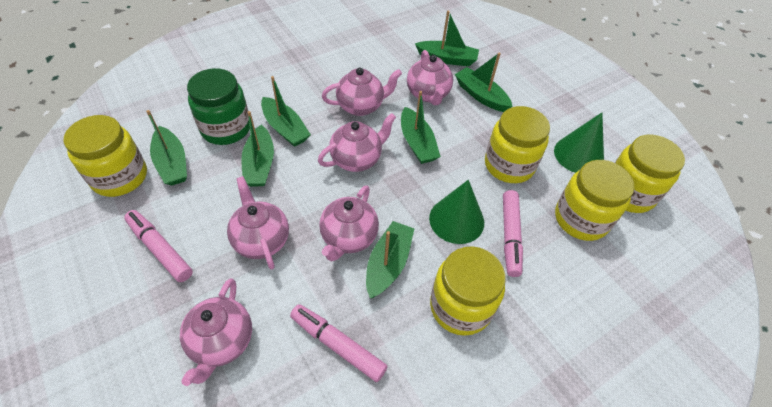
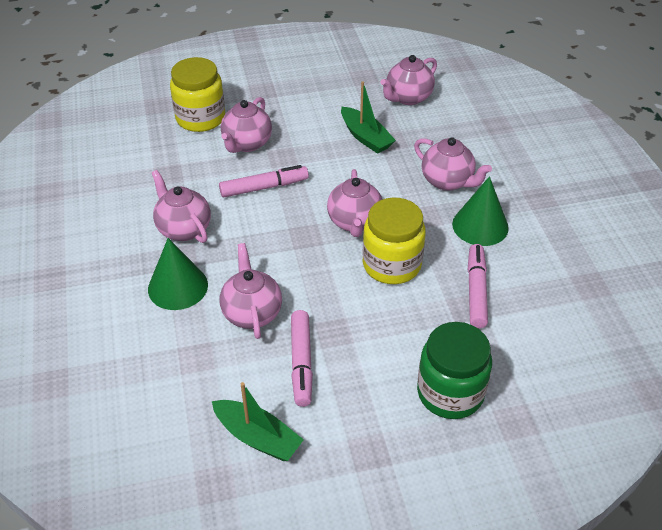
green boat: [146,110,187,185] [241,111,274,187] [261,76,311,147] [366,221,414,298] [401,91,441,164] [415,10,479,66] [455,53,513,112] = 7 -> [212,382,304,461] [341,81,396,154] = 2
yellow jar: [64,115,147,197] [430,246,506,336] [485,106,550,183] [555,160,634,241] [615,134,685,213] = 5 -> [170,57,225,132] [362,197,426,284] = 2

